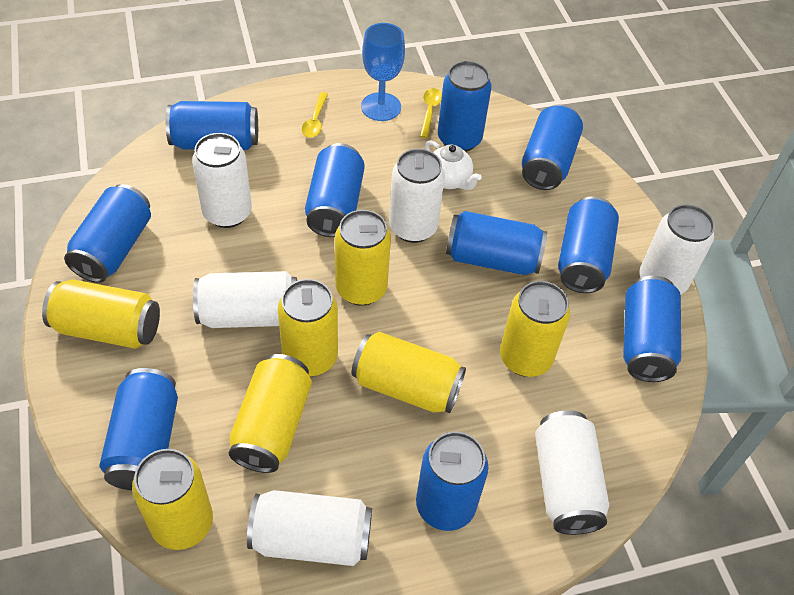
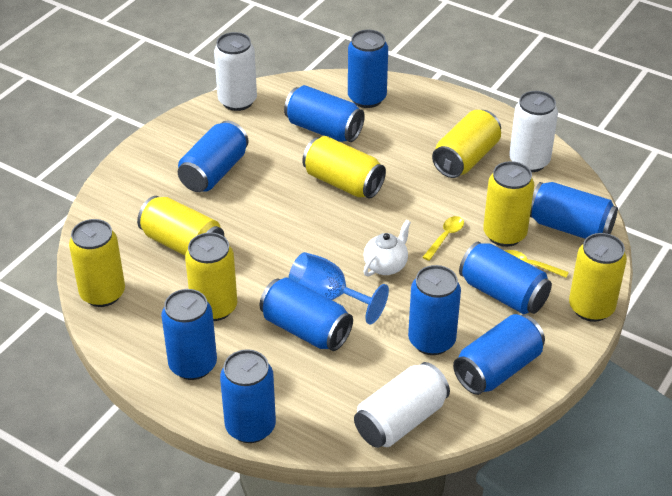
white can: [192,133,252,228] [193,271,297,328] [247,490,372,566] [389,149,445,243] [535,410,609,535] [639,204,715,295] = 6 -> [214,32,257,111] [354,362,450,448] [509,91,558,172] = 3

